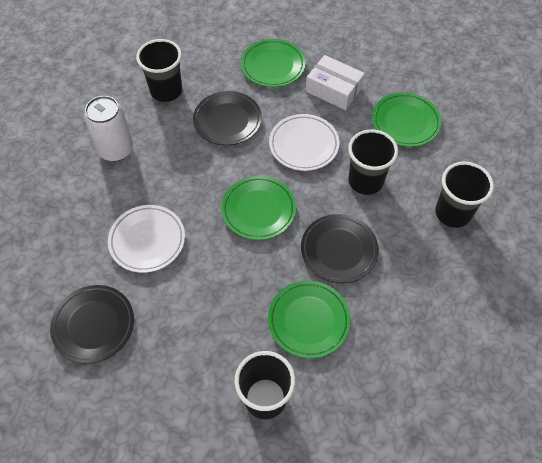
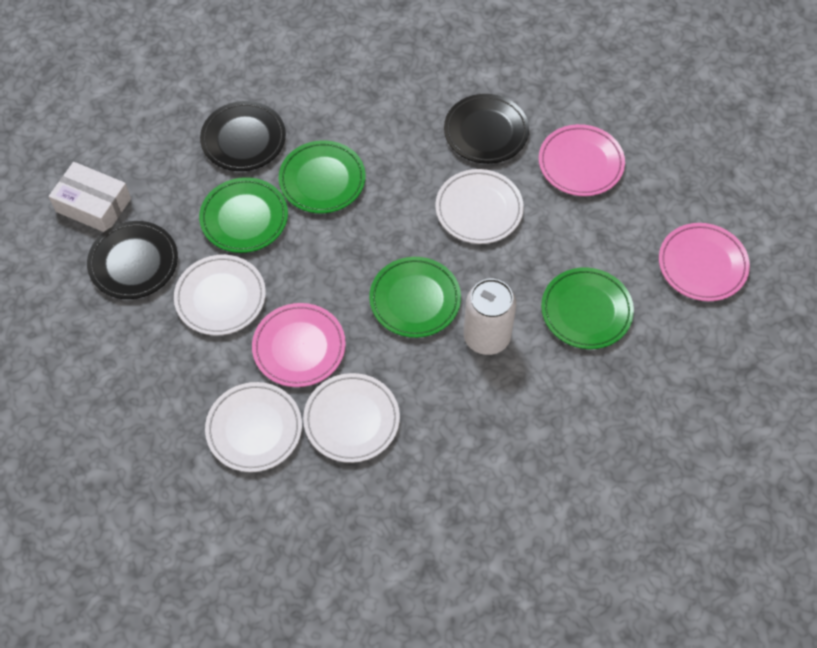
black cup: [136,39,182,102] [235,351,295,419] [348,129,398,195] [435,162,494,228] = 4 -> none = 0
pink plate: none = 0 -> [252,303,346,387] [539,124,625,196] [659,223,750,301] = 3
white plate: [108,205,185,273] [269,114,339,171] = 2 -> [174,255,266,335] [205,382,302,472] [303,373,400,463] [435,169,524,244] = 4

